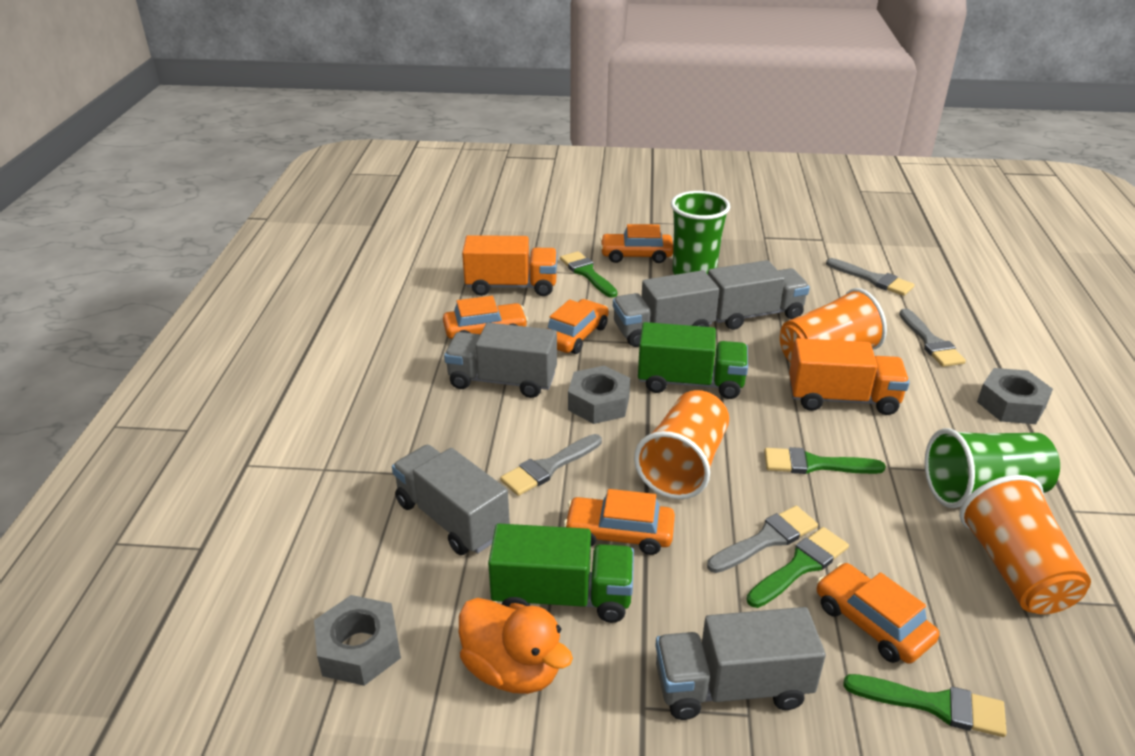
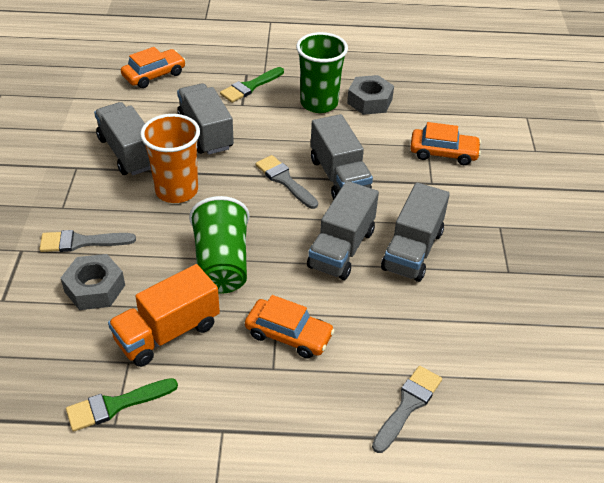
green brush: [560,251,618,298] [747,527,849,608] [764,447,886,474] [843,674,1007,737] = 4 -> [66,378,178,432] [220,67,284,103] = 2
green truck: [488,524,634,623] [638,322,748,399] = 2 -> none = 0
grey brush: [500,434,602,496] [707,506,818,573] [826,258,915,296] [899,308,966,367] = 4 -> [39,230,136,252] [256,155,318,209] [372,366,442,453] = 3
grey nut: [314,595,401,686] [568,365,630,424] [977,368,1053,424] = 3 -> [61,254,125,310] [347,75,394,115] = 2
orange car: [443,296,528,339] [547,299,609,354] [564,489,675,555] [600,224,673,263] [817,563,939,664] = 5 -> [121,47,185,88] [245,295,335,359] [410,122,481,165] = 3
orange cup: [634,390,729,499] [780,288,887,363] [959,475,1091,614] = 3 -> [140,114,200,203] = 1
orange duck: [459,598,573,694] = 1 -> none = 0
orange truck: [462,235,557,296] [789,338,910,415] = 2 -> [108,264,220,367] = 1

